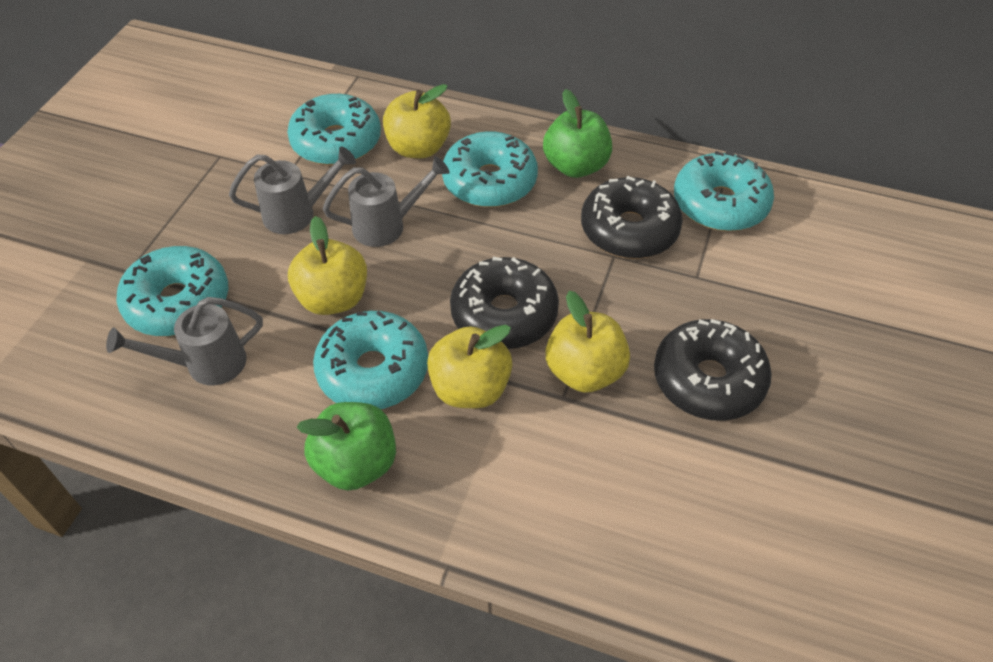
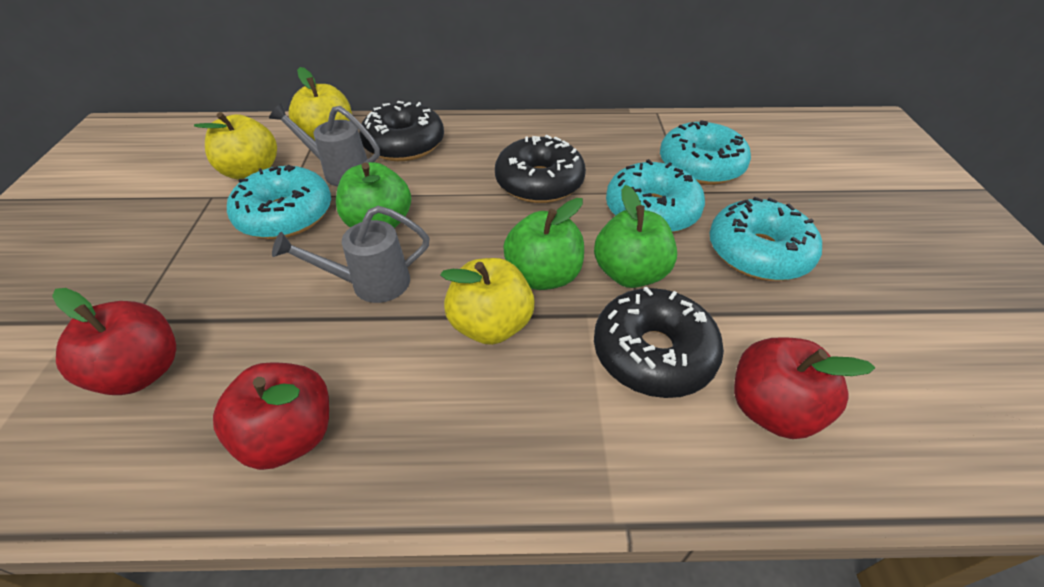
green apple: [296,402,396,491] [543,89,612,178] = 2 -> [336,162,411,228] [503,198,584,290] [594,185,677,288] = 3
grey watering can: [106,297,263,385] [229,146,356,234] [323,156,450,247] = 3 -> [269,103,380,186] [272,206,430,303] = 2
red apple: none = 0 -> [52,288,176,395] [213,362,329,470] [734,337,875,439] = 3
turquoise donut: [116,246,228,336] [287,94,381,166] [313,311,428,409] [442,131,538,207] [674,151,774,231] = 5 -> [227,165,331,239] [606,159,705,233] [660,120,751,185] [709,197,822,281] = 4
yellow apple: [288,216,367,315] [383,84,451,158] [427,325,512,408] [545,291,630,393] = 4 -> [194,112,277,180] [288,67,352,141] [440,258,534,345] = 3

